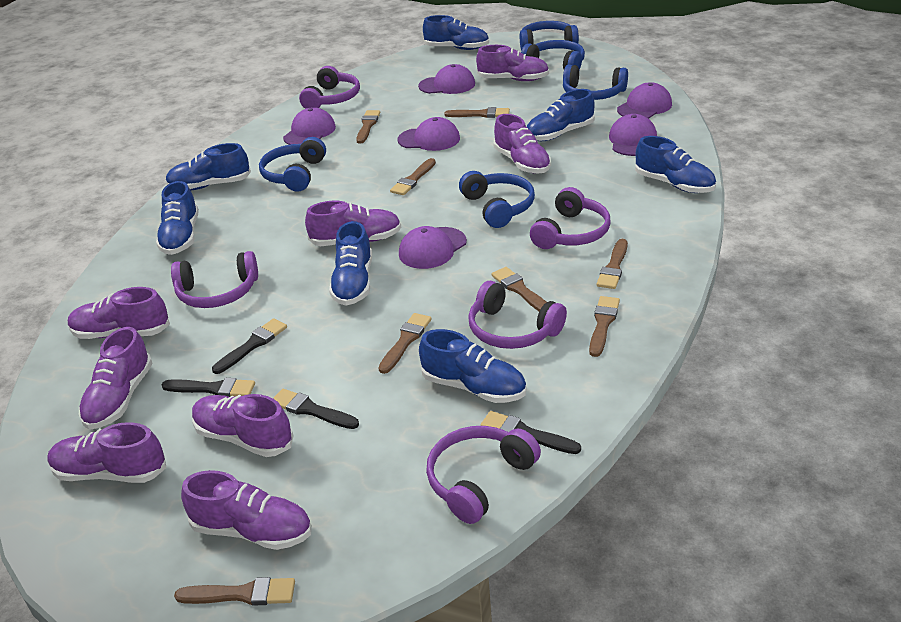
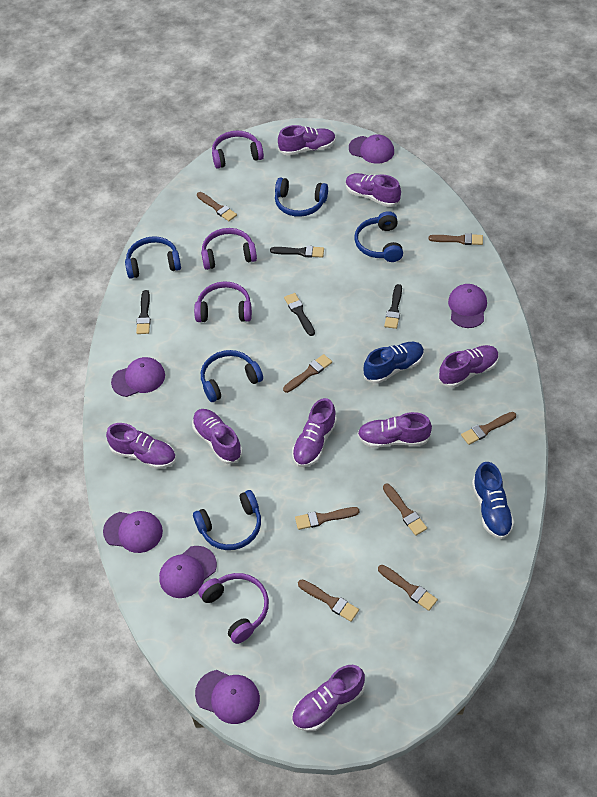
blue shoe: [156,181,199,255] [165,143,251,190] [329,221,372,305] [419,329,526,403] [423,15,489,50] [527,89,595,141] [635,136,716,193] = 7 -> [363,342,424,384] [472,462,514,539] = 2
purple headphones: [171,251,258,308] [299,66,360,109] [426,426,541,524] [468,281,567,349] [530,187,611,249] = 5 -> [194,281,252,322] [198,573,269,644] [201,228,257,270] [212,131,264,169] = 4

